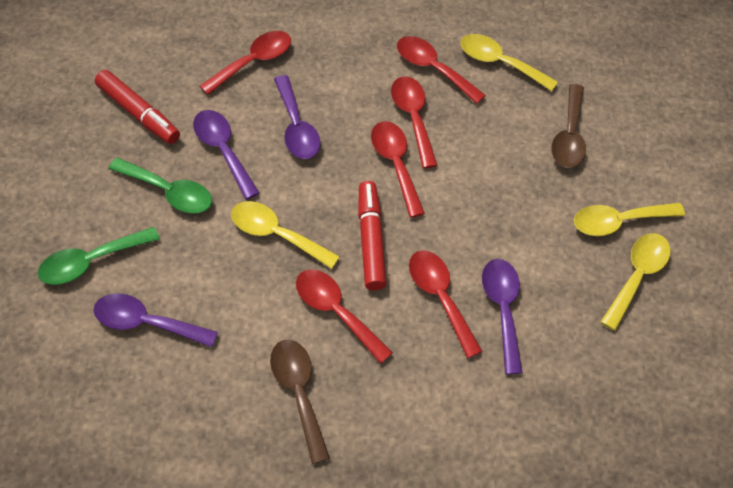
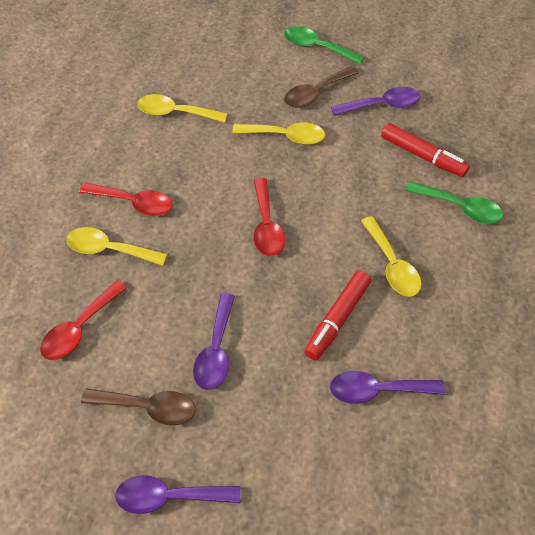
red spoon: [199,31,291,95] [296,269,393,364] [371,121,425,218] [391,76,438,168] [397,36,486,104] [409,250,483,358] = 6 -> [40,280,127,360] [79,183,173,216] [253,178,285,256] = 3

